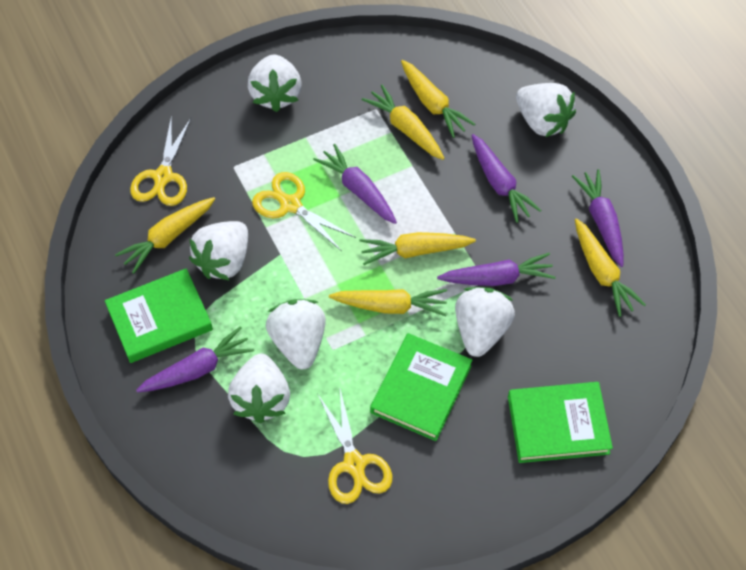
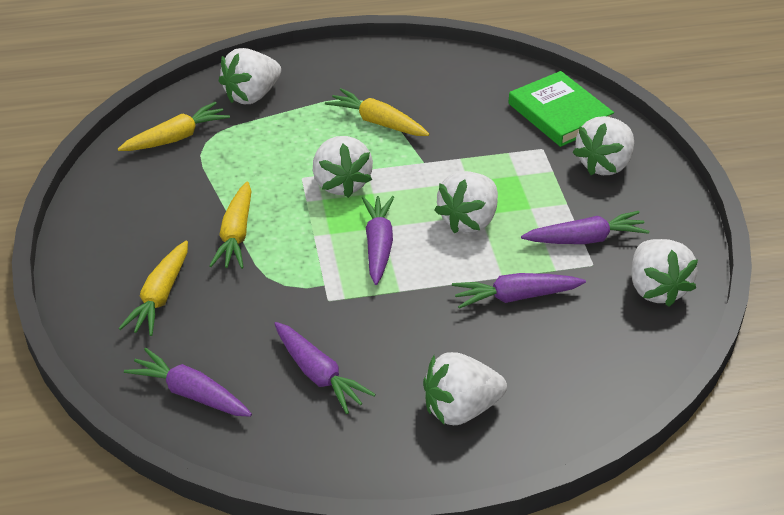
green book: [105,269,213,363] [370,333,473,441] [508,382,613,463] = 3 -> [508,71,614,147] = 1
yellow carrot: [115,197,215,274] [329,289,447,316] [359,232,476,265] [362,85,445,160] [401,60,475,138] [575,218,646,317] = 6 -> [118,102,230,151] [118,241,188,336] [209,182,252,269] [325,88,429,136] = 4
yellow scissors: [130,115,191,206] [252,172,356,251] [317,389,392,504] = 3 -> none = 0

